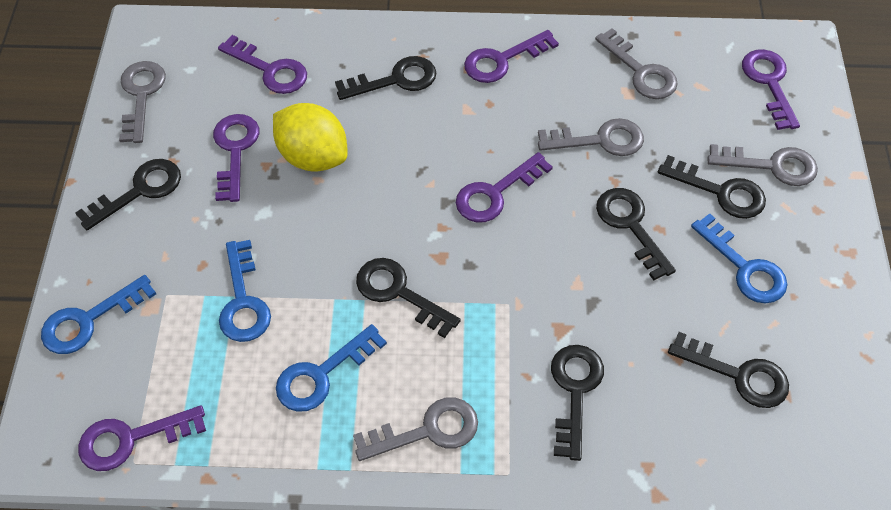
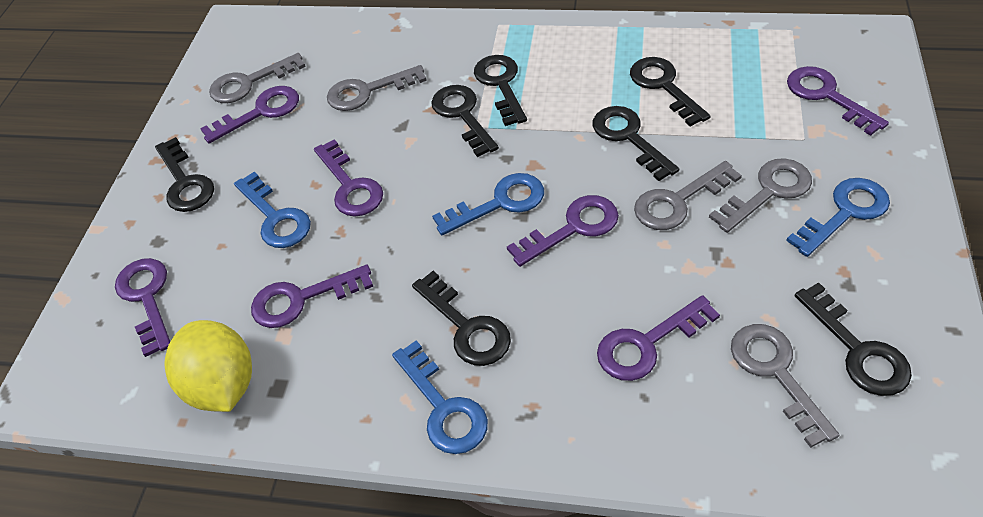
purple key: [78,405,206,471] [213,114,259,202] [218,35,307,94] [456,152,553,223] [464,30,559,83] [742,49,800,130] = 6 -> [115,258,170,357] [200,86,299,143] [251,265,373,328] [314,139,383,216] [507,195,619,267] [597,295,720,381] [787,66,889,136] = 7

